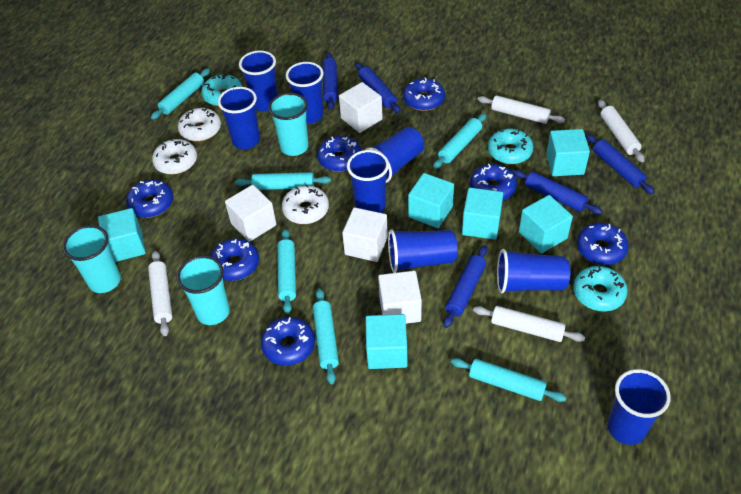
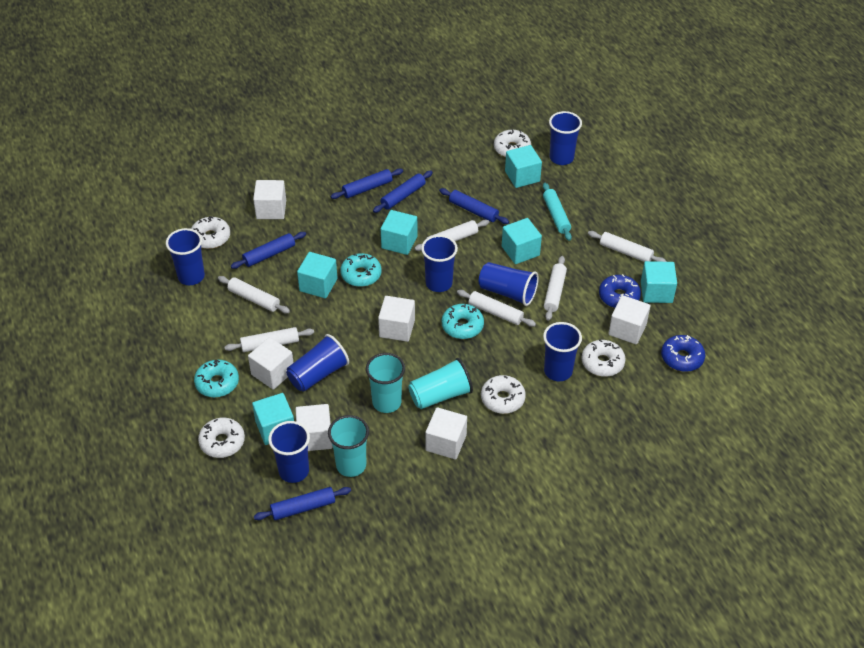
blue cup: [218,87,260,149] [239,50,278,112] [286,62,324,124] [347,150,389,213] [365,127,424,183] [388,229,458,273] [497,249,570,293] [607,369,671,445] = 8 -> [166,228,205,285] [268,421,310,483] [286,334,349,392] [421,235,458,292] [479,262,539,306] [543,322,582,381] [549,111,582,165] = 7
blue donut: [126,180,173,218] [210,239,259,281] [261,317,315,366] [317,136,362,172] [403,77,445,111] [470,164,517,200] [577,223,629,265] = 7 -> [599,274,641,308] [661,335,705,372] = 2
turquoise rolling pin: [151,68,210,120] [235,172,331,190] [277,229,296,314] [313,288,339,384] [433,113,486,169] [451,358,566,402] = 6 -> [543,183,572,241] = 1
white cube: [225,185,276,242] [339,82,383,133] [342,207,388,262] [378,271,422,324] = 4 -> [248,337,294,390] [253,180,286,219] [296,404,333,451] [378,296,415,342] [426,407,467,459] [609,295,651,344] = 6
white donut: [152,139,197,174] [178,108,221,141] [282,184,329,224] = 3 -> [191,216,230,249] [198,417,245,458] [481,375,526,414] [494,129,531,157] [581,339,626,377] = 5
white rolling pin: [148,251,172,336] [473,306,585,342] [478,95,565,124] [598,100,645,162] = 4 -> [218,276,290,313] [225,327,314,352] [414,220,489,251] [457,290,536,327] [544,256,567,321] [588,231,667,262] = 6

